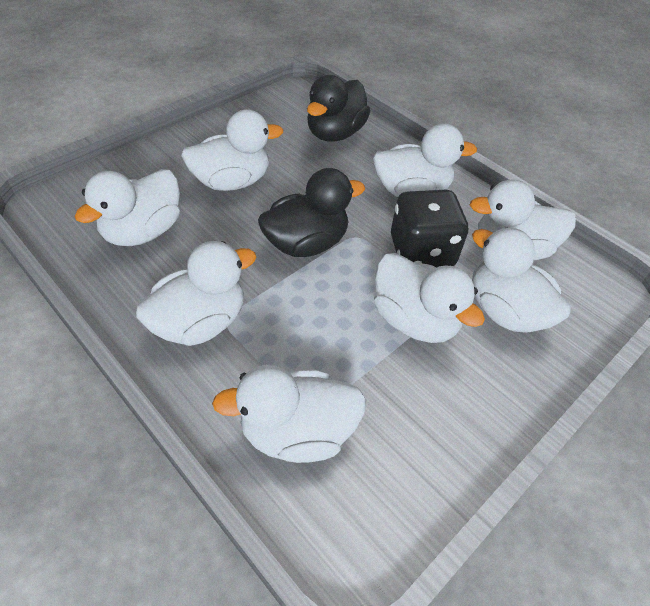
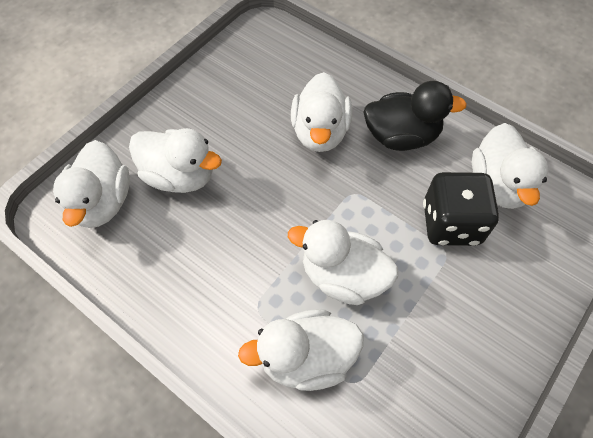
black duck: [258,168,365,257] [307,75,370,141] = 2 -> [363,81,467,151] = 1
white duck: [75,169,180,246] [136,241,257,346] [181,109,283,191] [212,365,366,463] [373,123,477,197] [374,253,485,343] [470,179,576,260] [472,228,571,333] = 8 -> [53,140,130,228] [129,128,222,193] [238,309,364,391] [288,220,398,305] [291,72,352,152] [472,123,549,209] = 6

